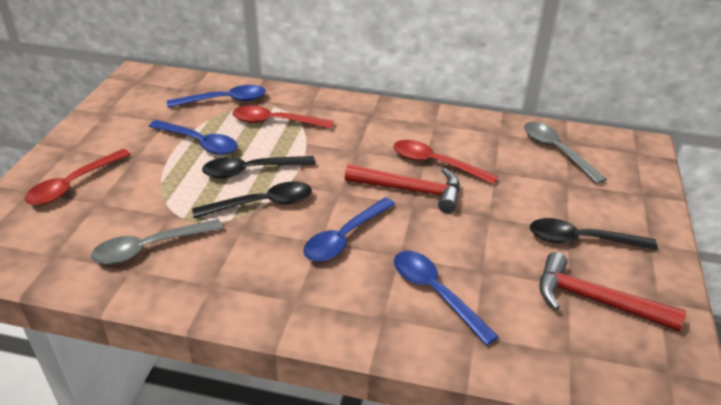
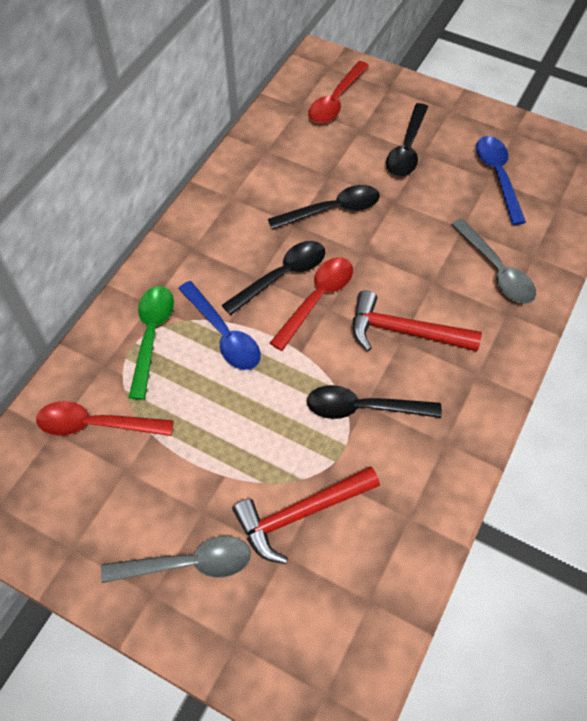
black spoon: [192,181,312,218] [202,156,315,178] [530,218,658,250] = 3 -> [222,241,325,315] [268,185,380,230] [307,385,442,419] [386,103,428,177] = 4
blue spoon: [149,120,237,155] [167,85,266,108] [303,197,395,262] [394,251,499,345] = 4 -> [178,281,261,370] [476,136,526,225] = 2
green spoon: none = 0 -> [129,286,174,400] = 1

